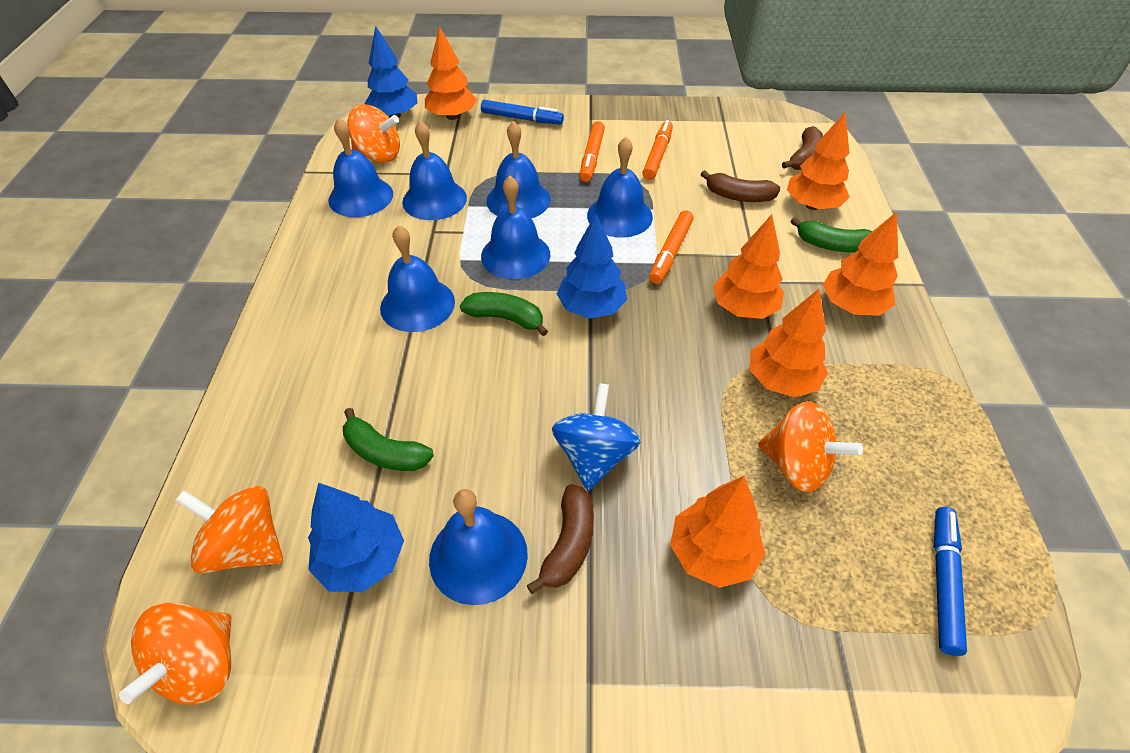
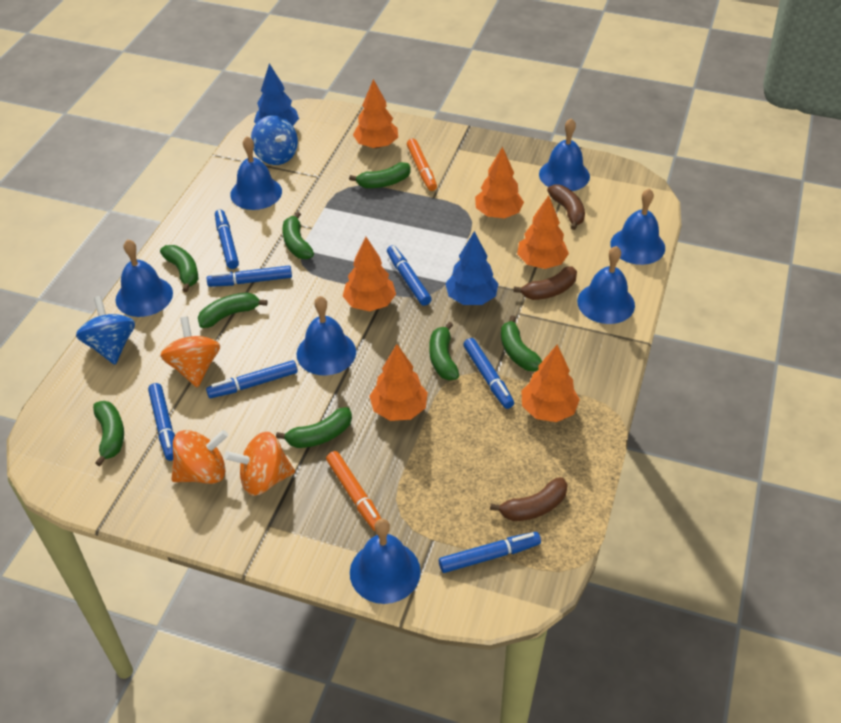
blue marker: [481,100,564,125] [934,507,967,656] = 2 -> [148,383,175,461] [206,360,298,398] [207,266,292,287] [215,210,239,269] [387,245,432,306] [439,532,541,573] [463,338,514,409] = 7
blue spinning top: [552,383,641,491] = 1 -> [76,296,135,365] [251,115,298,165] = 2
blue tree: [308,483,404,592] [364,26,418,118] [557,214,627,318] = 3 -> [254,64,299,126] [445,231,499,305] = 2
green banana: [343,408,434,471] [460,292,548,336] [790,217,872,253] = 3 -> [93,401,124,466] [160,245,198,292] [198,292,268,328] [276,407,352,448] [282,212,314,259] [349,162,411,188] [429,322,459,380] [501,315,542,371] = 8
orange marker: [580,121,605,182] [642,120,673,180] [649,210,694,284] = 3 -> [326,451,381,531] [407,138,437,191] = 2
orange spinning top: [119,602,232,705] [175,486,283,573] [347,105,400,163] [758,401,863,492] = 4 -> [160,317,220,388] [171,430,228,484] [224,432,295,496] = 3

